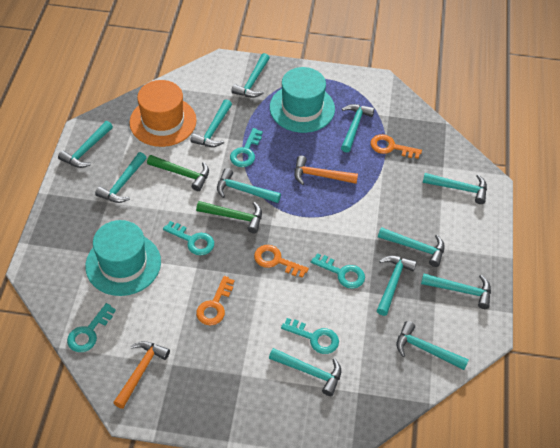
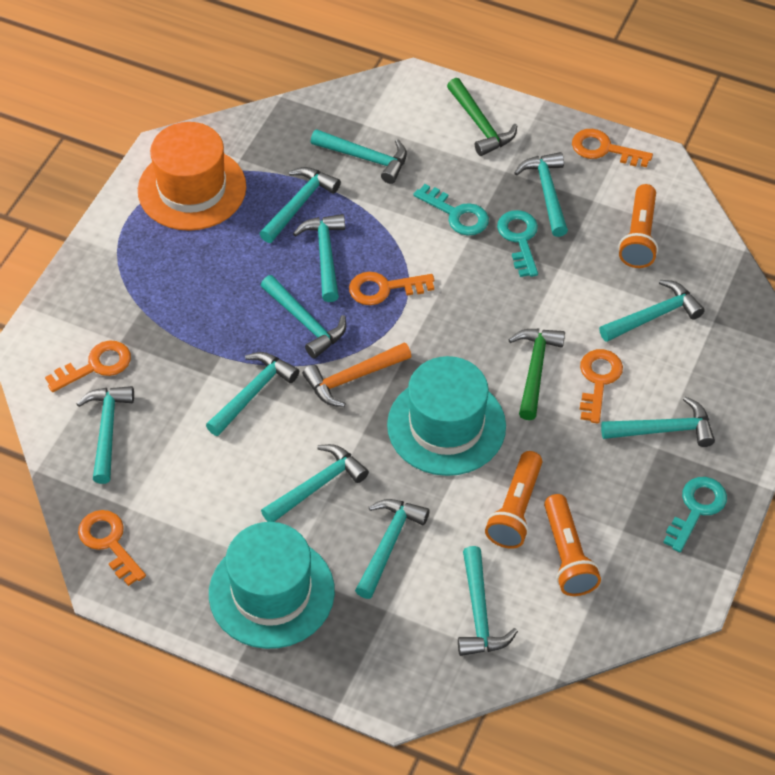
orange flashlight: none = 0 -> [485,451,542,549] [544,494,601,596] [618,184,658,268] = 3
orange hammer: [113,341,170,409] [294,156,358,185] = 2 -> [302,342,411,407] = 1
orange key: [196,276,235,326] [254,245,309,278] [371,134,422,159] = 3 -> [45,340,131,392] [78,510,146,586] [349,272,434,305] [572,129,653,167] [580,349,623,423] = 5
turquoise key: [67,303,116,352] [163,221,214,255] [230,128,263,167] [281,318,339,354] [311,253,365,289] = 5 -> [413,184,489,236] [497,210,538,277] [663,477,727,552] = 3

